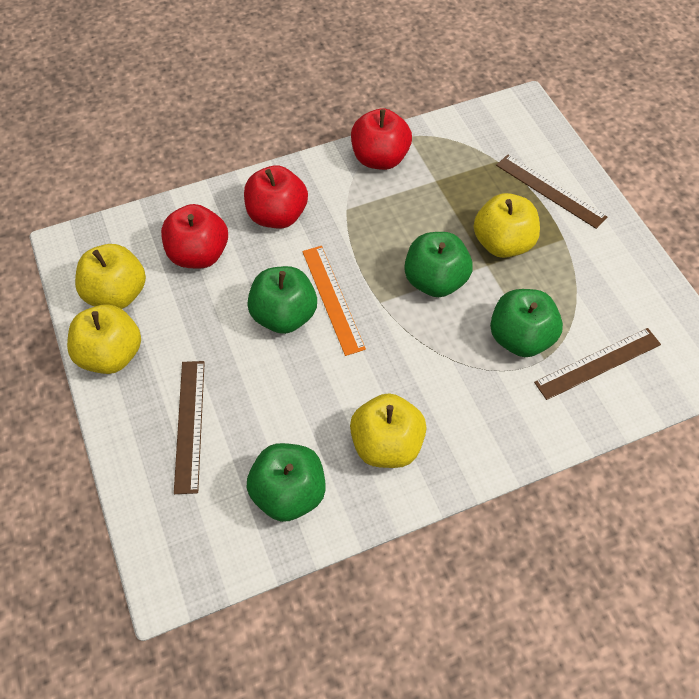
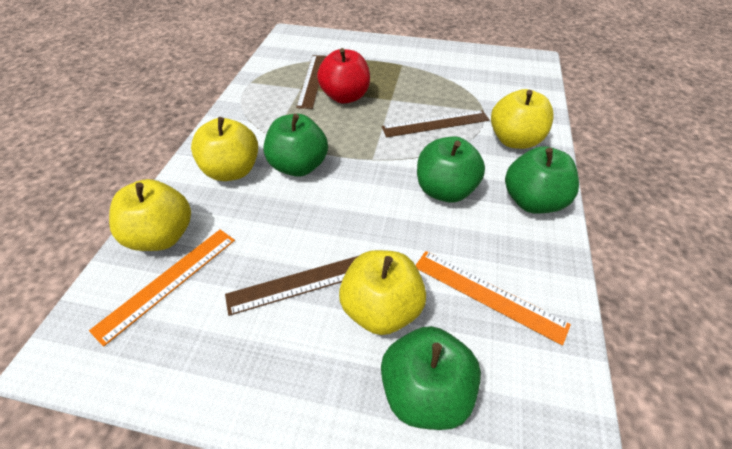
orange ruler: [302,246,366,356] = 1 -> [89,229,235,347] [415,251,571,345] = 2
red apple: [161,204,228,269] [244,165,308,229] [351,108,412,170] = 3 -> [317,48,370,104] = 1

